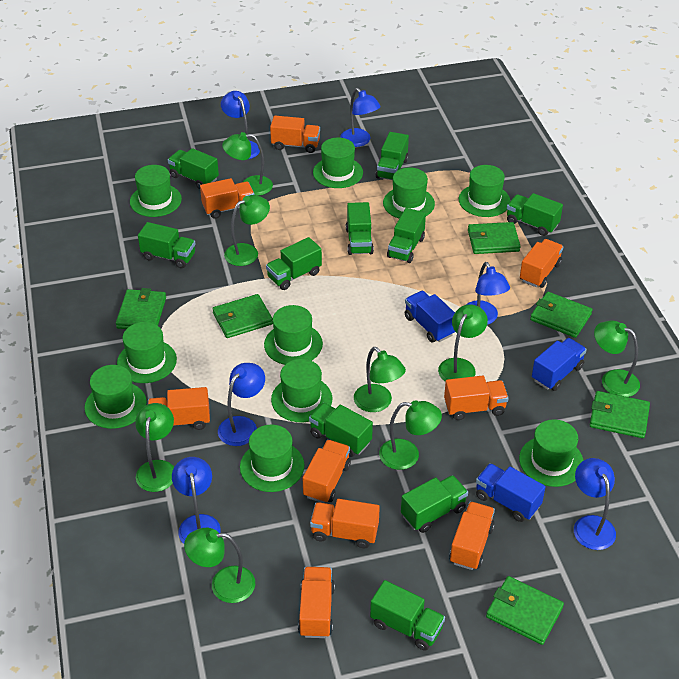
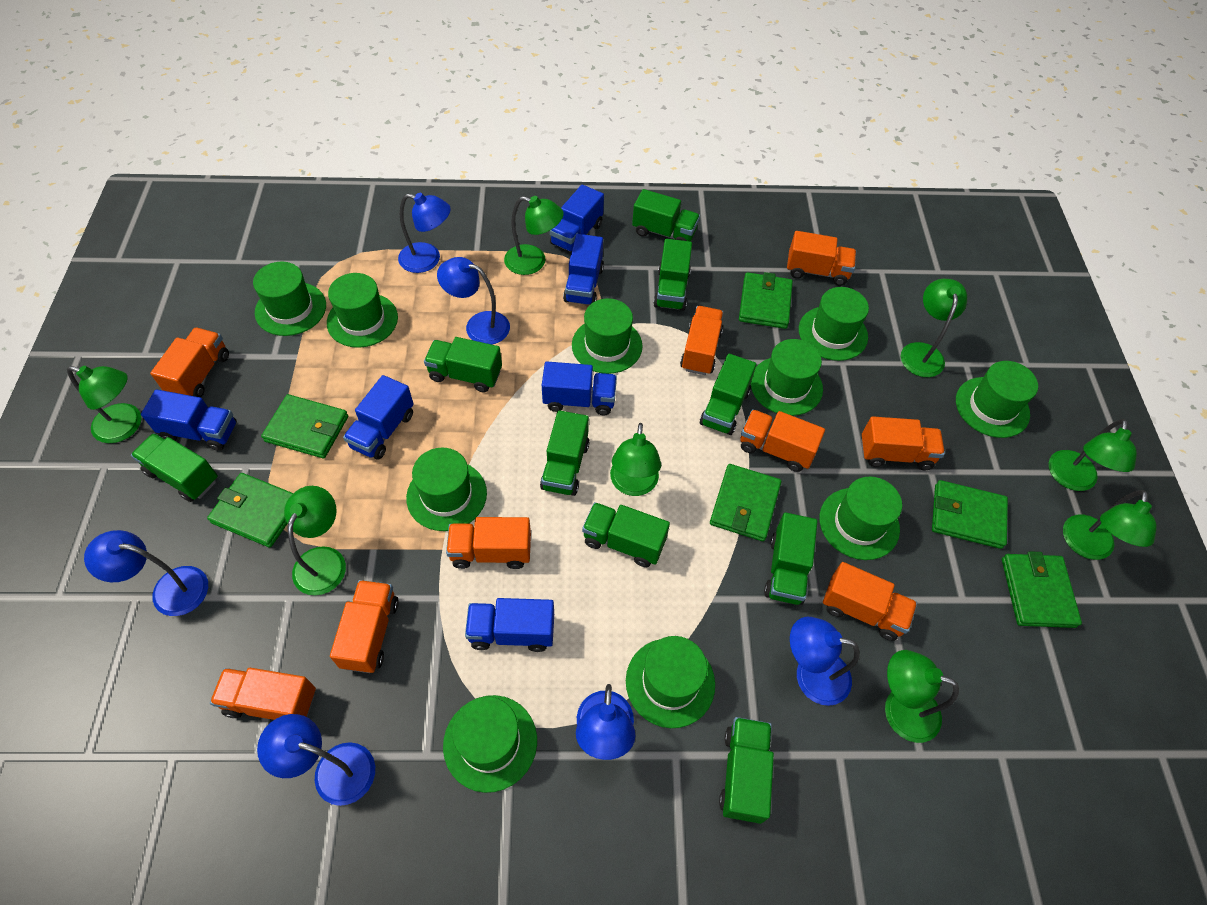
blue truck: [405,291,455,343] [476,463,546,522] [532,338,587,391] = 3 -> [141,389,237,451] [343,375,414,460] [465,598,554,652] [542,361,617,415] [550,185,604,252] [563,234,604,305] = 6
green truck: [138,222,196,268] [168,148,219,189] [266,237,322,290] [309,403,373,457] [346,202,374,255] [370,580,445,651] [376,132,409,180] [387,208,426,263] [401,475,468,533] [507,193,563,236] = 10 -> [131,433,218,502] [424,337,502,392] [540,410,589,496] [582,502,670,567] [632,189,700,242] [653,239,692,311] [700,354,756,435] [719,717,774,824] [764,512,818,605] = 9

